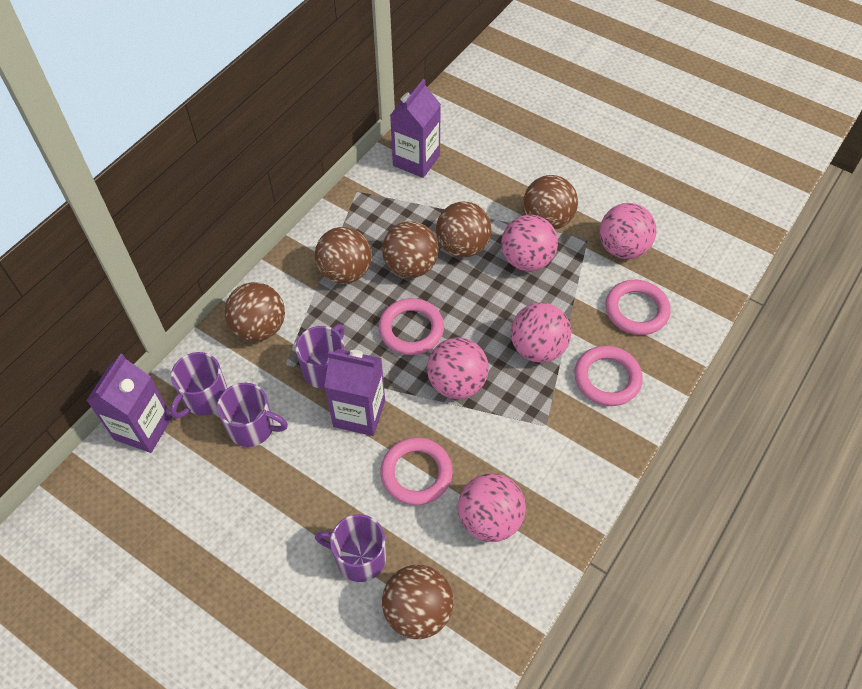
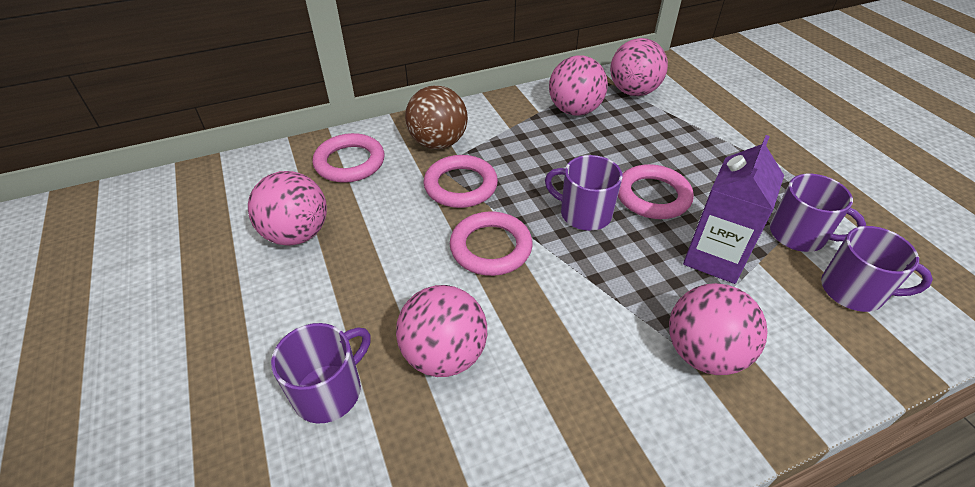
brown ball: [224,282,285,342] [315,227,372,284] [382,221,439,278] [382,565,453,639] [436,201,492,258] [523,175,578,230] = 6 -> [405,85,468,149] = 1
purple carton: [86,354,172,453] [324,349,385,436] [390,79,441,178] = 3 -> [683,135,784,284] = 1

